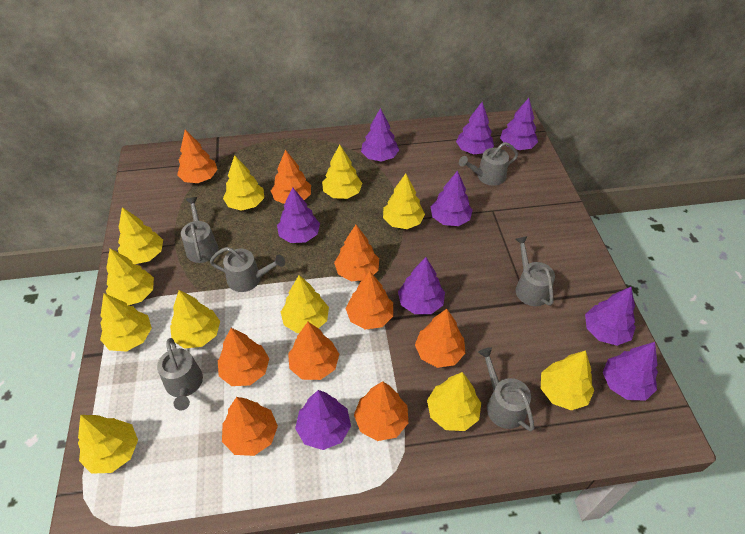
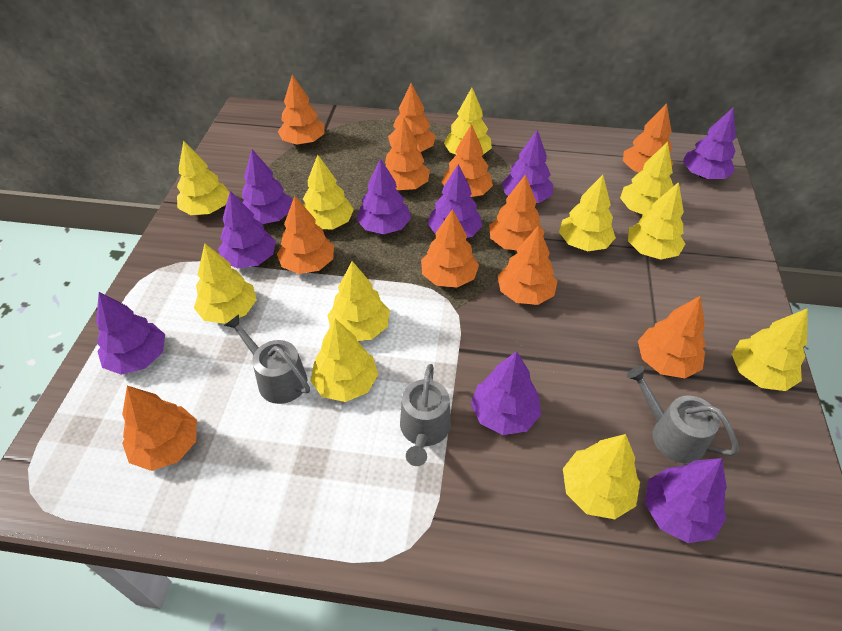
grey watering can: [157,338,203,411] [181,197,218,263] [210,247,285,292] [459,142,518,186] [478,347,534,431] [516,236,555,306] = 6 -> [224,314,310,404] [400,364,451,466] [627,366,739,463] = 3
orange tree: [177,130,218,183] [218,328,269,386] [222,397,278,456] [271,150,311,204] [288,322,339,380] [334,225,379,281] [346,271,393,330] [354,381,408,441] [415,309,465,368] = 9 -> [122,386,197,471] [277,196,334,274] [278,75,324,145] [385,117,430,190] [388,83,436,152] [421,209,479,288] [442,124,493,197] [489,174,545,250] [498,225,558,305] [623,103,673,172] [638,296,706,378] = 11

